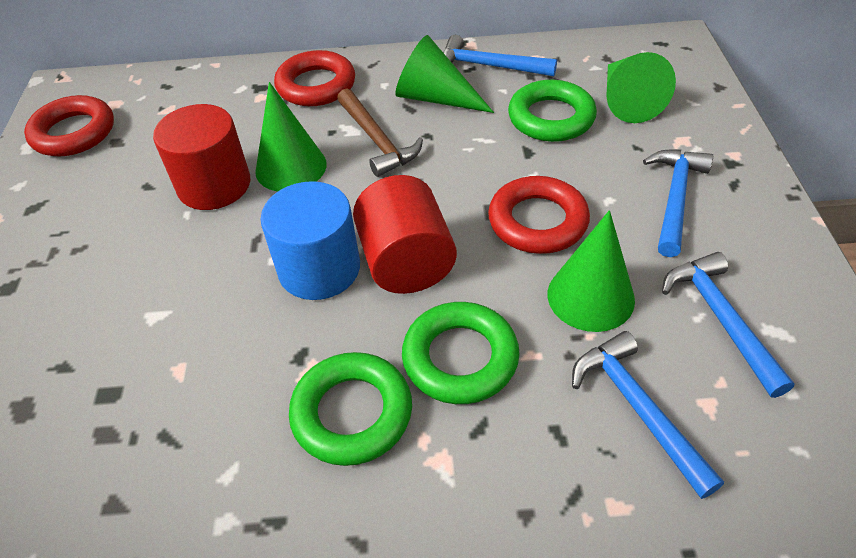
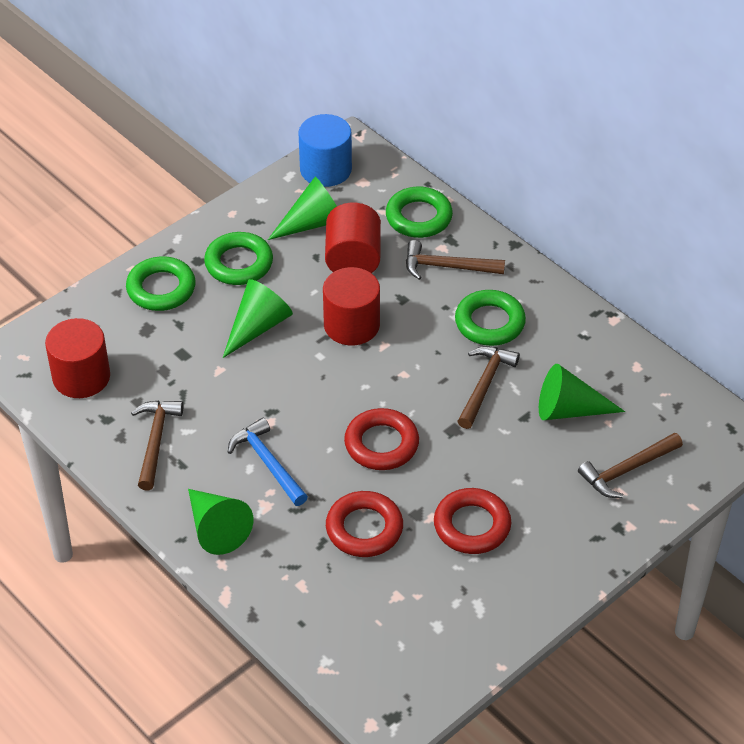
blue hammer: [443,35,557,76] [572,331,724,499] [643,150,713,257] [662,252,795,398] = 4 -> [228,418,308,506] = 1
brown hammer: [337,88,423,177] = 1 -> [131,400,183,491] [406,240,505,280] [457,346,520,429] [578,433,683,498] = 4
green ring: [289,352,412,466] [402,302,520,404] [508,80,597,142] = 3 -> [126,256,196,311] [204,232,273,285] [386,187,453,238] [455,290,526,346] = 4
red cylinder: [153,104,250,210] [353,175,457,294] = 2 -> [45,318,110,398] [323,267,380,345] [325,203,381,273] = 3

